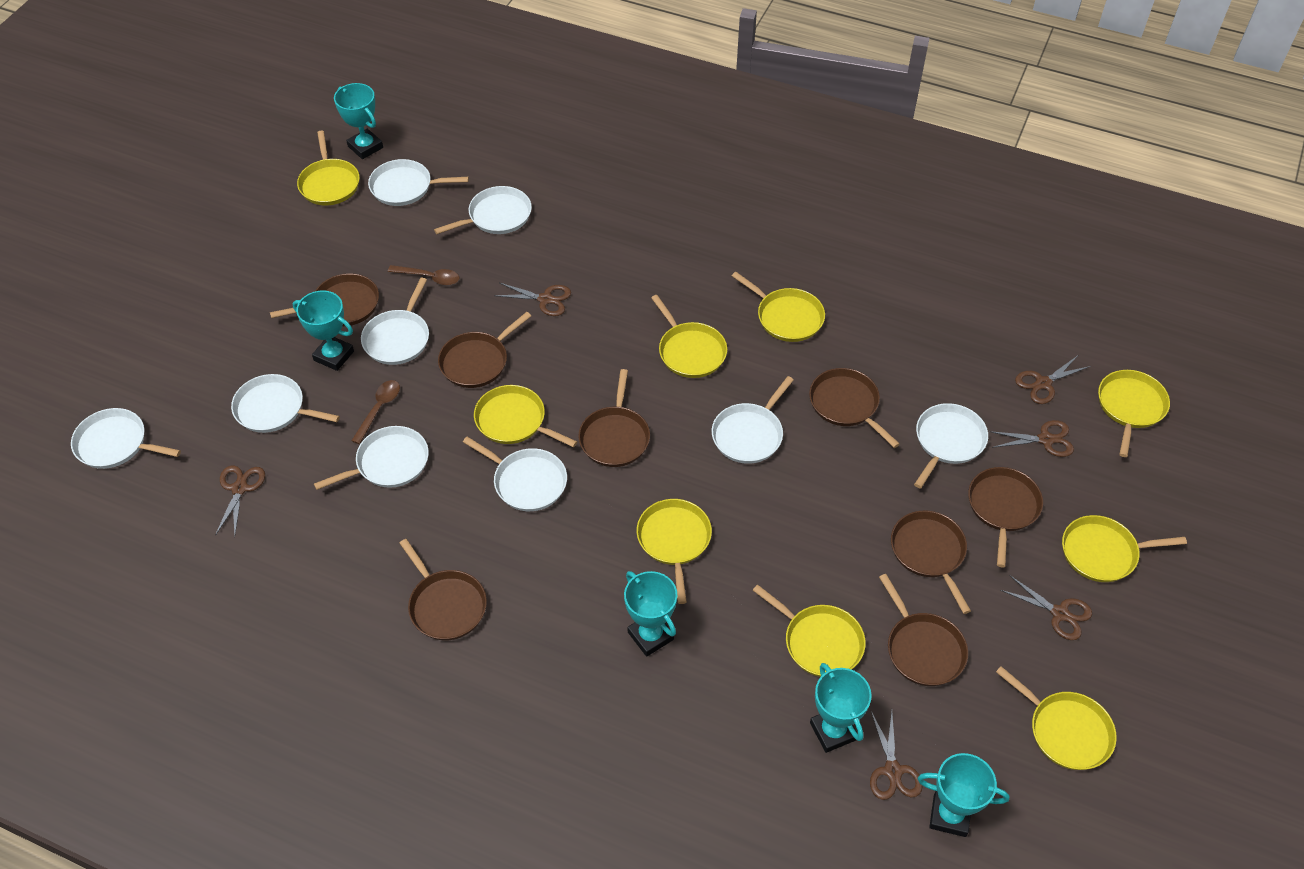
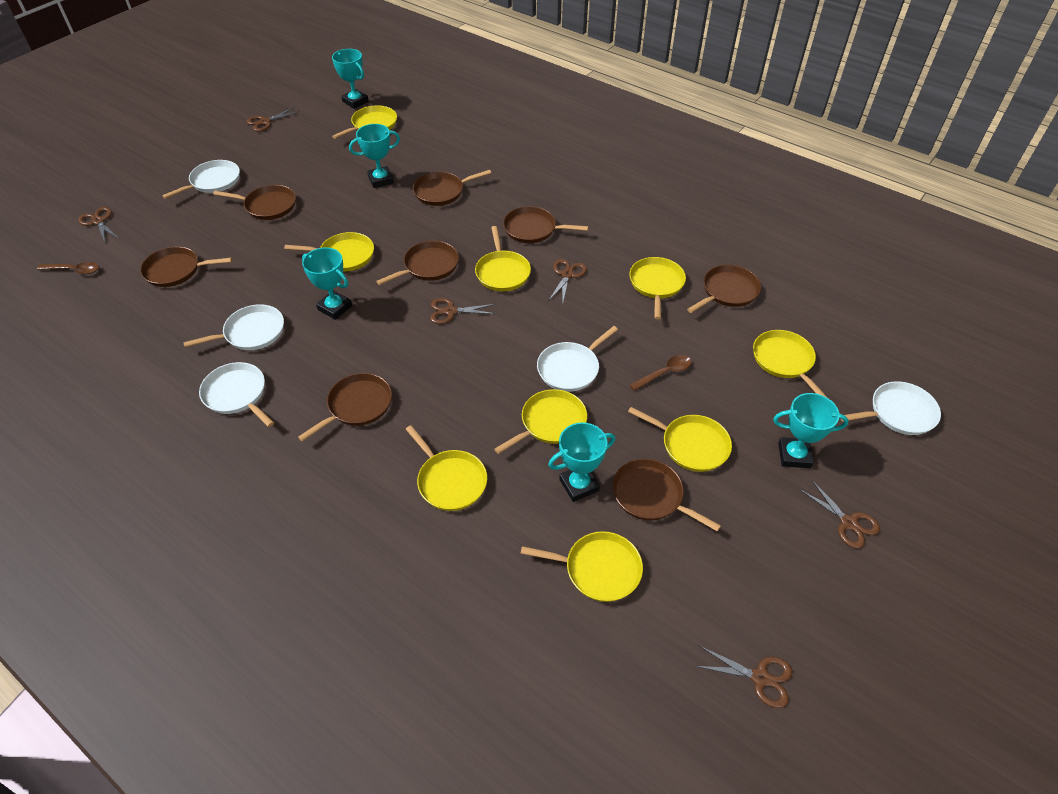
white pan: [71,408,181,469] [231,374,340,433] [314,426,429,490] [361,278,429,365] [368,159,469,206] [434,186,532,234] [463,437,567,511] [712,376,794,464] [914,403,988,489] = 9 -> [162,160,240,199] [183,304,284,350] [199,362,274,427] [537,326,618,392] [841,381,941,435] = 5

